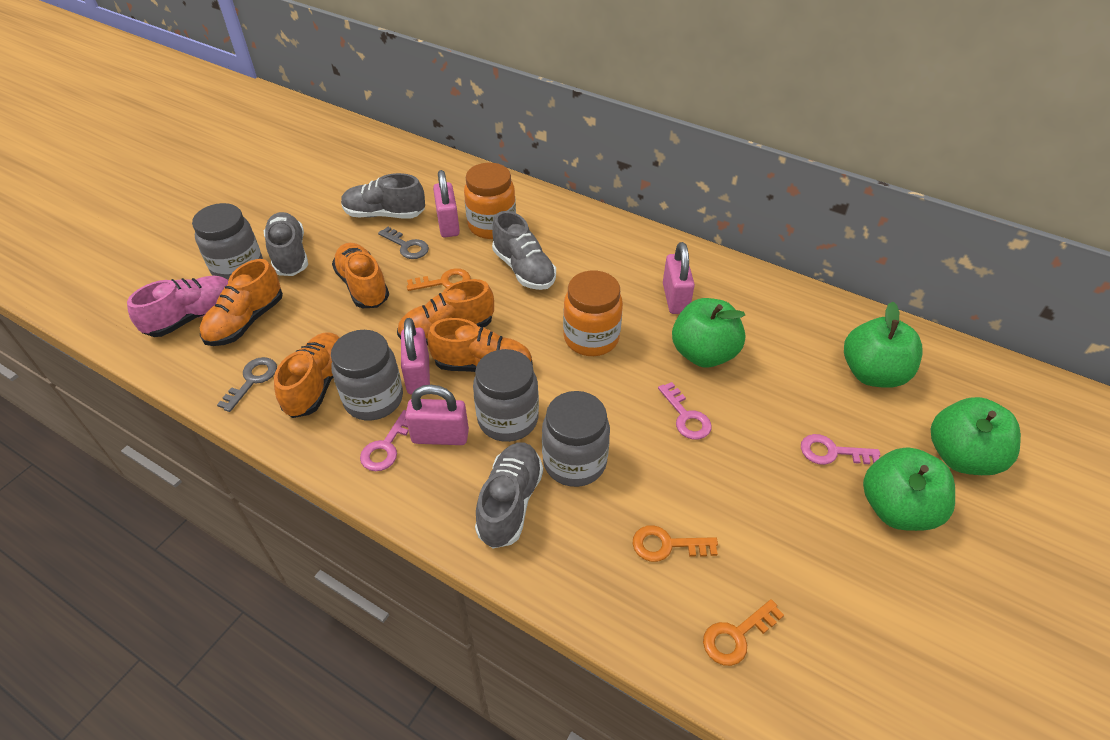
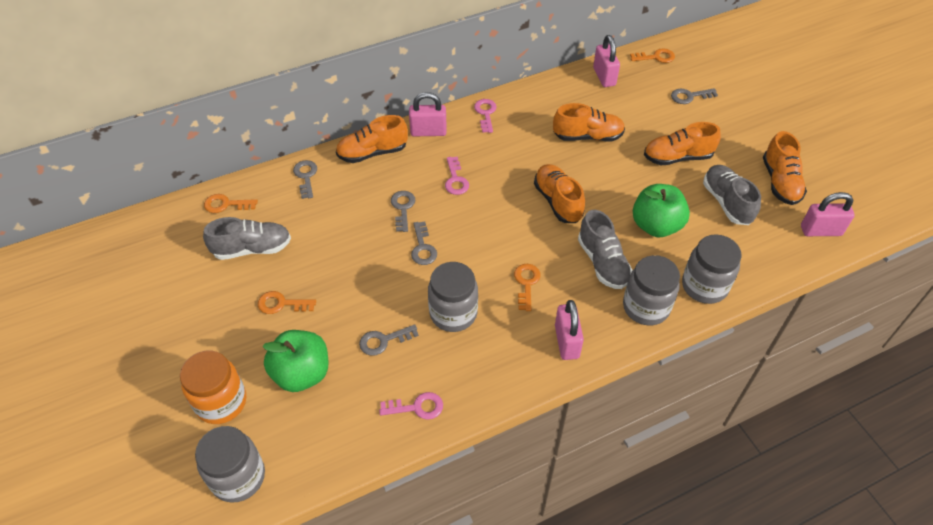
green apple: [672,298,746,367] [844,302,922,388] [863,447,955,531] [931,397,1021,475] = 4 -> [262,330,329,392] [633,184,690,237] = 2
grey key: [217,357,277,412] [378,227,429,259] = 2 -> [293,160,317,199] [359,324,419,356] [391,191,415,232] [411,221,437,265] [671,88,718,104] = 5
grey shoe: [264,212,308,276] [341,173,425,219] [475,442,543,548] [492,211,556,290] = 4 -> [203,217,291,260] [578,210,632,289] [703,165,761,225] = 3
orange jar: [464,163,516,239] [563,271,623,356] = 2 -> [180,351,246,424] = 1
orange key: [407,268,471,291] [632,525,718,562] [703,599,784,666] = 3 -> [204,194,258,213] [258,291,316,314] [514,264,541,311] [630,48,675,63] = 4
pink shoe: [127,275,228,337] = 1 -> none = 0

